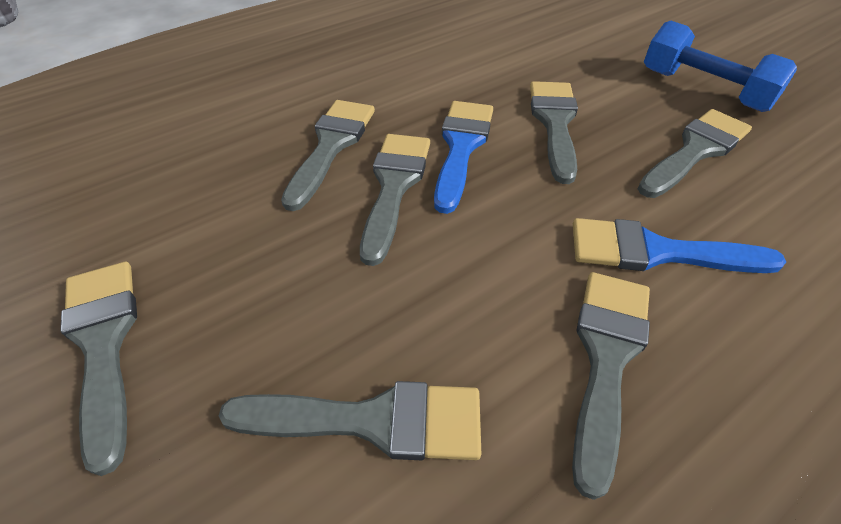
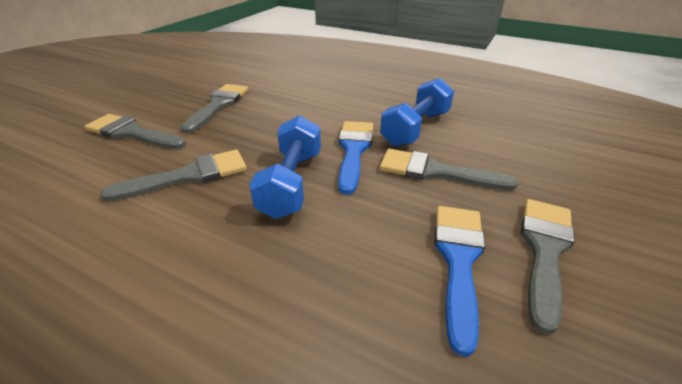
blue dumbbell: [644,21,797,112] = 1 -> [249,115,321,219] [380,78,454,147] = 2
grey brush: [60,262,137,476] [219,381,481,460] [281,100,375,211] [360,134,430,266] [530,81,578,184] [572,272,650,500] [638,109,752,198] = 7 -> [84,114,186,149] [100,150,247,201] [181,84,249,134] [380,149,518,190] [521,199,575,335] = 5

